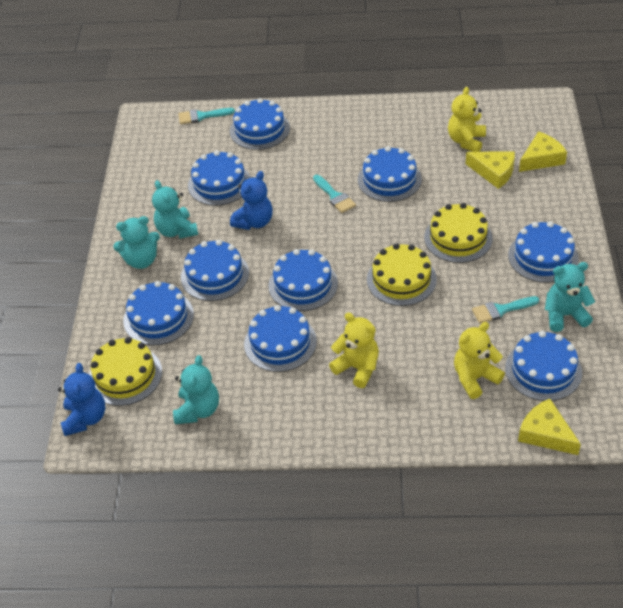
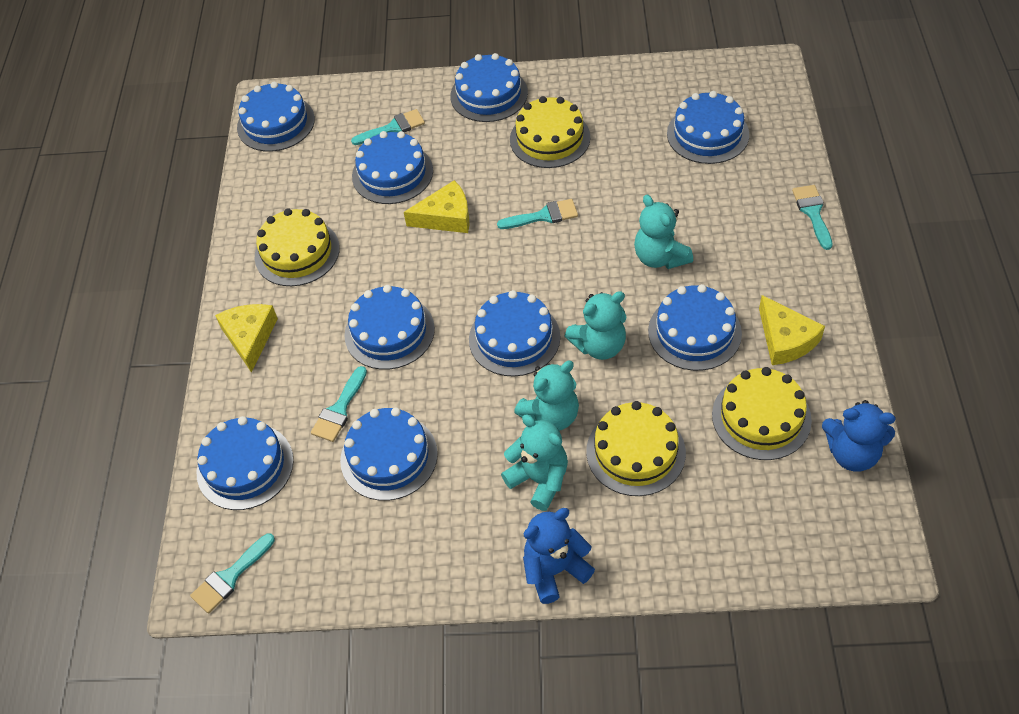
turquoise brush: [178,108,235,124] [313,175,356,213] [472,296,539,323] = 3 -> [190,533,275,613] [311,366,367,442] [351,109,425,145] [497,199,578,229] [792,185,833,250] = 5
yellow cake: [89,337,162,406] [367,243,437,306] [424,203,493,263] = 3 -> [255,208,340,286] [510,96,590,168] [586,401,686,496] [712,367,812,460] = 4
yellow teddy bear: [329,313,379,388] [448,87,486,152] [454,322,505,399] = 3 -> none = 0

